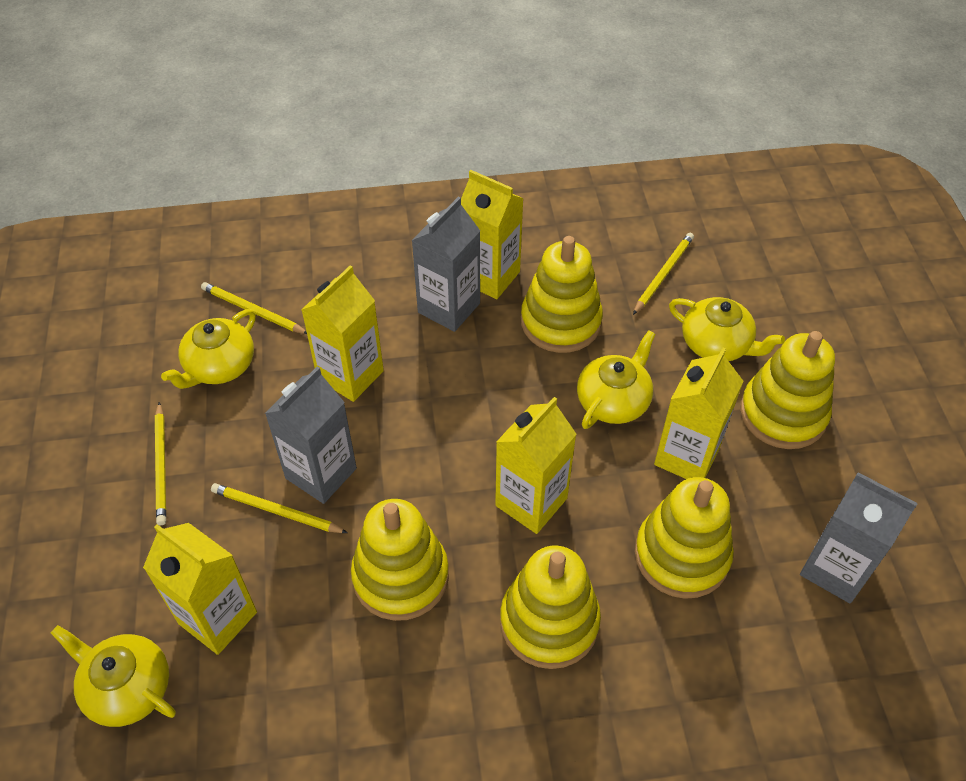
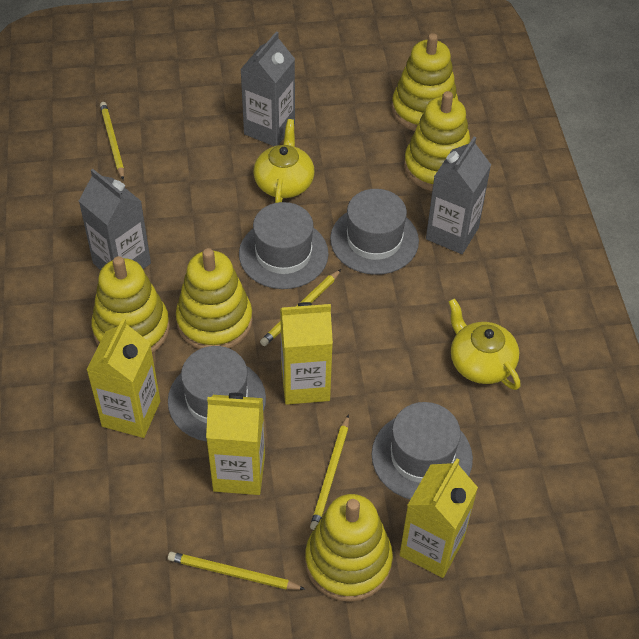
grey hat: none = 0 -> [168,346,266,442] [239,202,328,289] [330,189,419,275] [372,402,473,500] = 4
yellow carton: [143,523,257,655] [301,265,384,402] [461,170,524,299] [495,397,576,534] [654,348,743,479] = 5 -> [87,318,160,438] [206,393,265,495] [280,302,333,405] [400,458,478,578] = 4
yellow teapot: [51,625,176,727] [161,309,256,389] [577,330,656,429] [669,297,785,361] = 4 -> [253,119,314,203] [448,298,521,390] = 2

